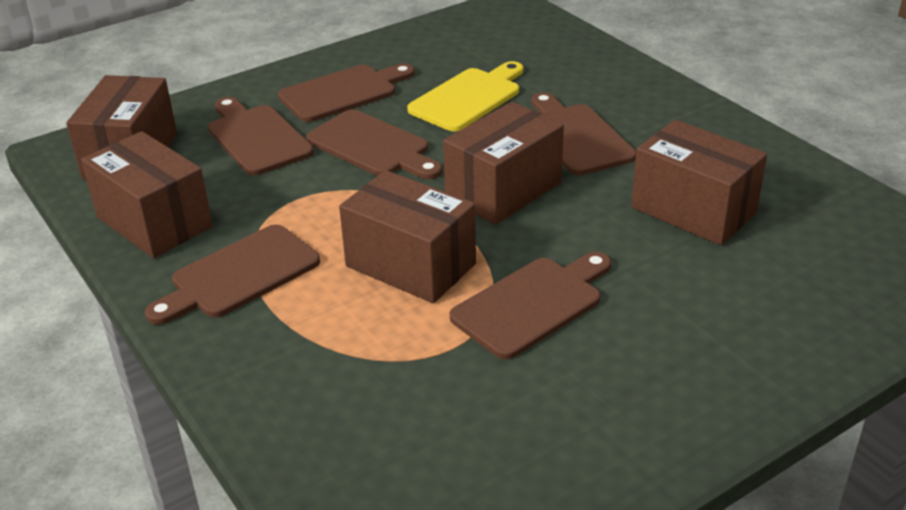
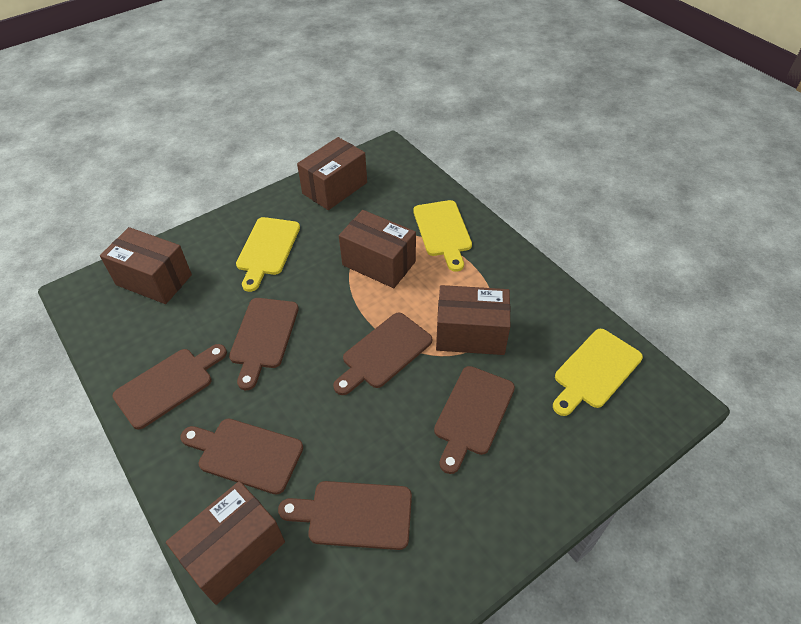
yellow cutting board: [407,61,523,131] = 1 -> [236,217,300,292] [413,200,472,272] [553,329,643,416] = 3

